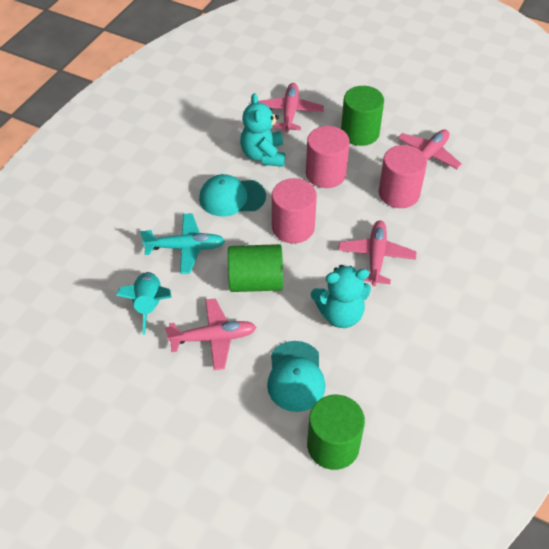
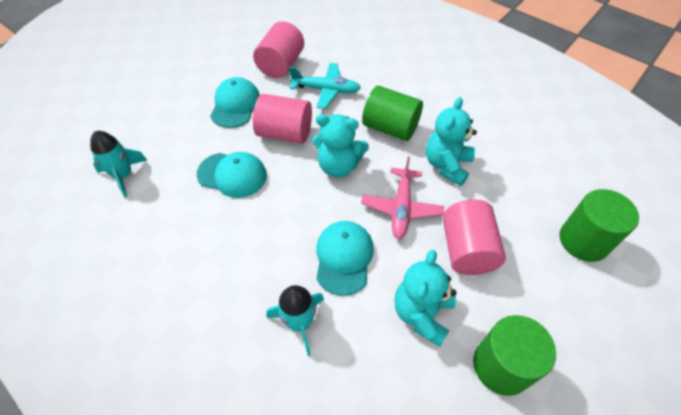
pink plane: [165,298,256,370] [258,83,324,132] [338,220,417,286] [397,130,462,169] = 4 -> [361,157,444,239] = 1
turquoise cap: [199,174,266,217] [267,341,325,412] = 2 -> [197,152,267,198] [210,77,260,128] [316,221,374,296] = 3
turquoise rocket: [116,272,172,335] = 1 -> [90,131,147,197] [266,285,324,356] = 2
turquoise teddy bear: [240,93,285,167] [311,265,371,328] = 2 -> [312,114,369,177] [394,250,457,347] [426,97,477,186] = 3

